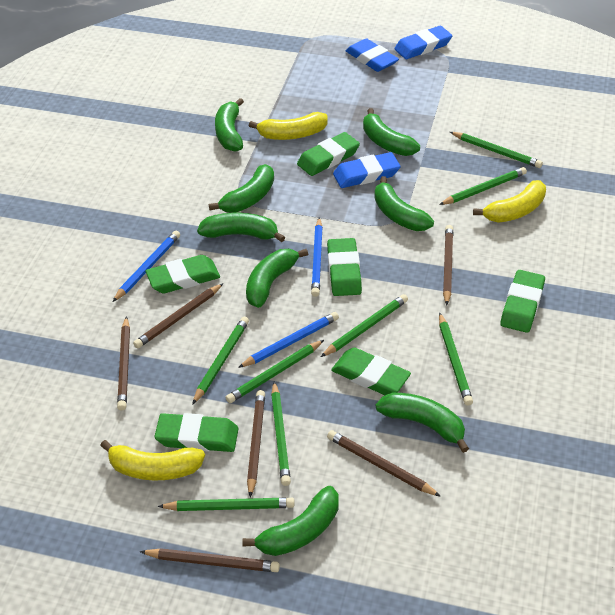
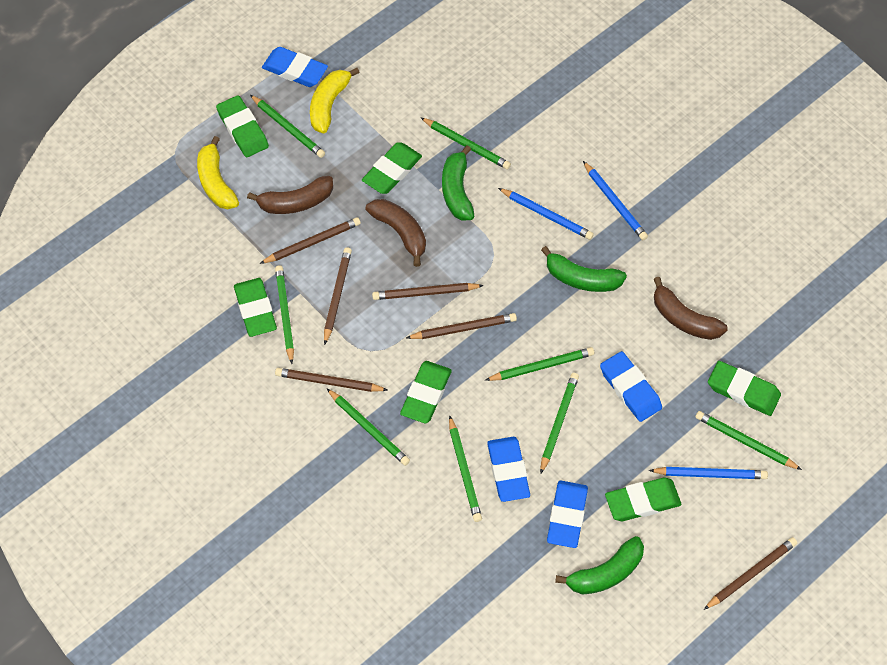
blue eraser: [333,152,401,188] [346,38,399,72] [394,26,452,59] = 3 -> [262,47,328,87] [487,437,530,502] [547,481,588,548] [600,351,662,422] = 4
brown banana: none = 0 -> [247,176,333,214] [365,199,426,267] [654,277,728,340] = 3
green banana: [197,213,285,242] [209,164,274,213] [215,98,244,152] [242,486,339,556] [246,249,308,308] [363,108,420,156] [374,176,434,231] [376,393,469,453] = 8 -> [442,145,474,220] [541,246,627,292] [555,536,644,595] = 3
yellow banana: [100,440,205,480] [249,112,327,140] [473,180,546,223] = 3 -> [197,136,239,209] [310,68,360,133] = 2

